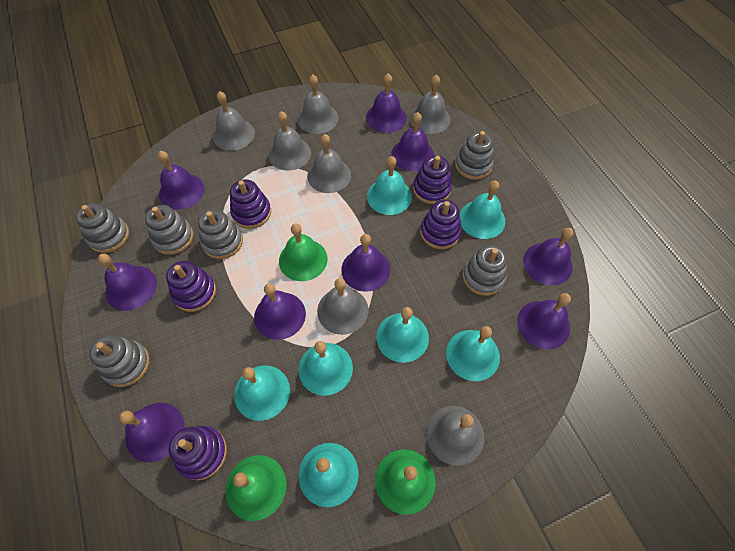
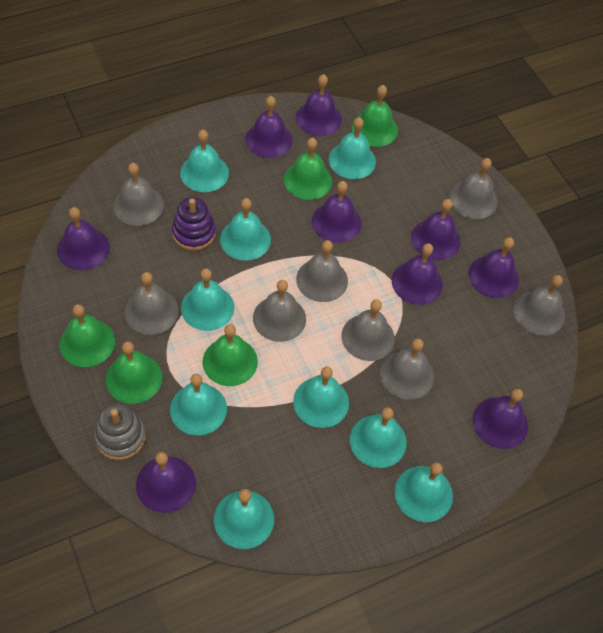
green bell: [225,455,287,521] [279,224,327,281] [375,449,436,515] = 3 -> [59,304,115,367] [106,341,162,404] [203,324,258,386] [284,138,332,200] [352,85,398,147] = 5
grey bell: [213,91,255,151] [268,111,311,171] [298,75,338,134] [307,134,351,193] [317,278,369,335] [410,75,450,134] [426,406,484,466] = 7 -> [113,163,164,226] [125,272,179,335] [253,280,306,342] [296,240,348,302] [341,300,395,361] [380,339,434,400] [449,158,497,219] [513,275,565,336] = 8
grey stacking toy: [76,203,129,253] [90,335,150,387] [145,205,193,255] [198,209,243,259] [455,131,494,180] [462,245,507,296] = 6 -> [94,403,146,460] = 1
purple stacking toy: [166,261,216,312] [169,426,227,481] [230,179,271,229] [413,156,452,204] [420,200,462,249] = 5 -> [172,197,216,251] = 1
turquoise bell: [234,366,290,421] [299,341,353,396] [299,443,359,507] [367,156,412,215] [376,307,429,363] [446,326,500,381] [460,181,505,239] = 7 -> [170,374,227,435] [180,130,229,192] [181,268,234,331] [214,489,274,549] [220,198,271,261] [293,367,349,428] [329,117,376,179] [350,407,406,468] [395,462,453,522] = 9

